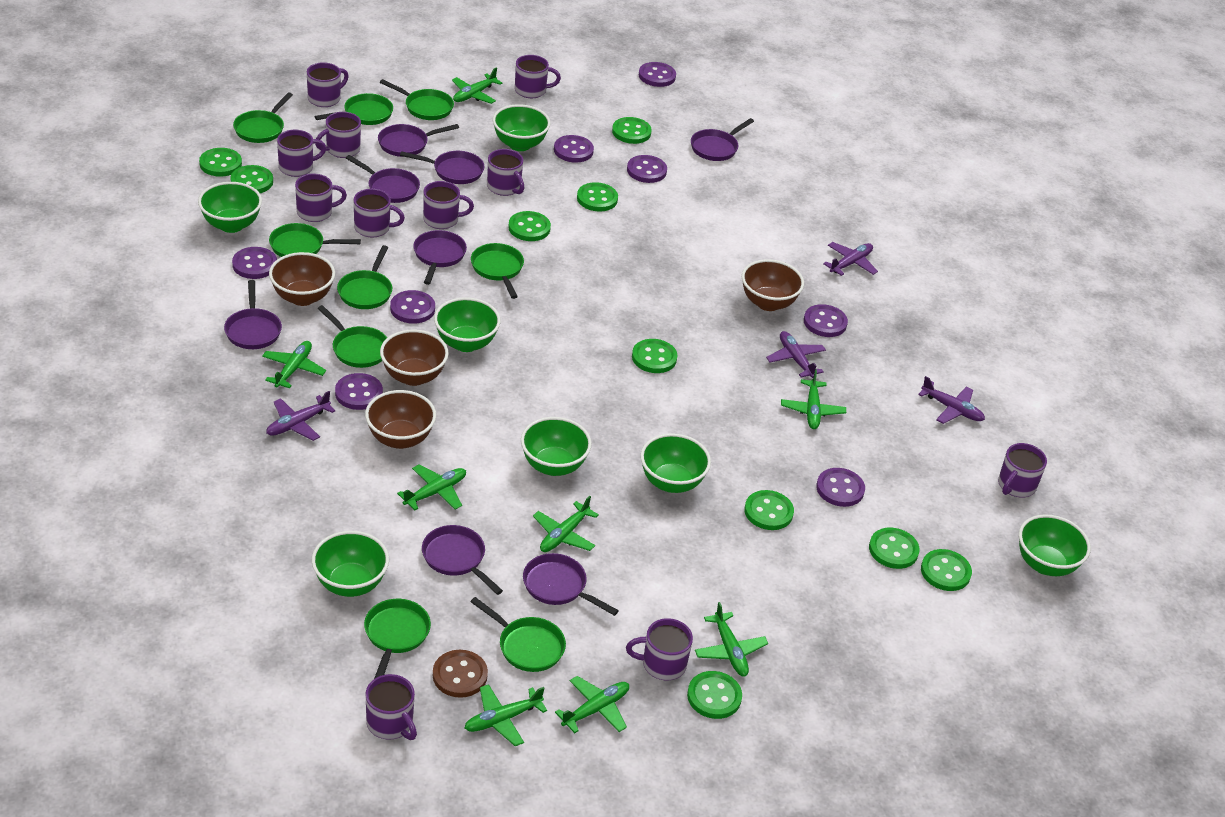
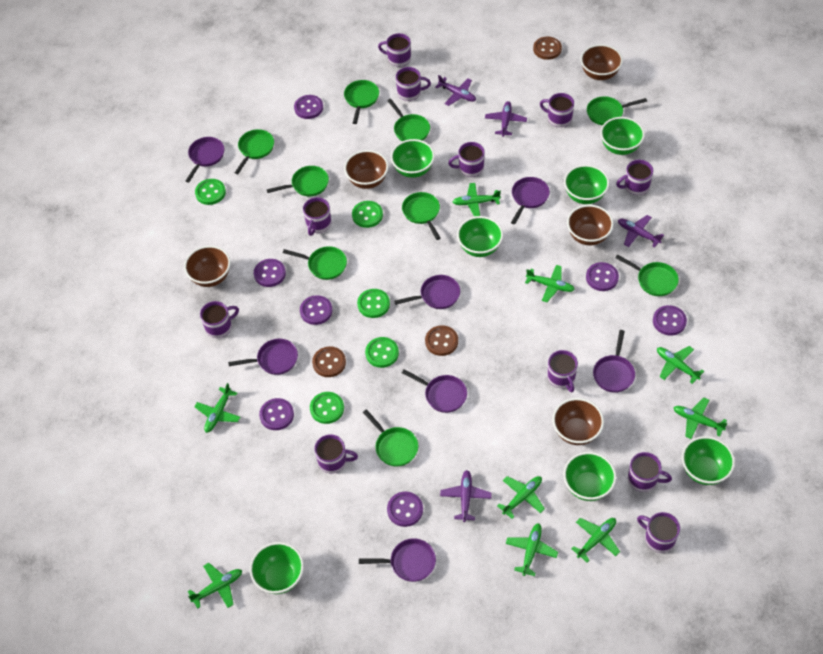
brown bowl: [269,252,335,306] [365,390,436,449] [380,330,449,386] [742,259,804,311] = 4 -> [184,245,230,287] [344,150,388,189] [552,398,604,445] [567,205,614,246] [580,44,623,80] = 5
brown button: [433,650,488,698] = 1 -> [312,346,346,377] [425,325,458,356] [533,37,562,60] = 3
green button: [199,148,242,177] [230,165,273,193] [508,211,551,241] [577,182,618,212] [612,117,651,144] [632,339,678,373] [687,671,742,719] [744,490,794,530] [869,528,919,569] [921,549,972,591] = 10 -> [195,179,226,205] [310,392,344,424] [352,201,383,228] [357,289,390,318] [365,337,399,368] = 5
green plane: [262,341,326,388] [397,464,466,511] [452,67,502,104] [465,684,547,746] [533,496,599,552] [555,676,629,733] [695,602,768,677] [781,369,846,429] = 8 -> [188,563,242,609] [195,383,240,433] [453,183,501,217] [497,476,545,519] [506,523,558,576] [525,265,575,302] [571,518,620,562] [657,346,704,384] [673,398,728,439] = 9
purple button: [232,247,277,279] [335,373,383,410] [390,290,435,324] [554,135,594,163] [627,155,667,183] [639,62,676,87] [804,304,848,337] [816,468,865,507] = 8 -> [254,259,286,287] [259,398,294,430] [294,95,323,119] [300,295,333,325] [387,492,423,527] [586,262,619,291] [653,305,687,335] = 7
purple pan: [224,280,282,349] [346,155,420,203] [378,124,459,157] [400,151,485,184] [413,230,467,285] [422,525,503,595] [523,553,619,616] [691,118,754,161] = 8 -> [186,137,224,183] [228,339,298,375] [359,538,436,582] [394,275,460,309] [402,369,467,413] [511,177,550,224] [593,330,635,393] = 7

